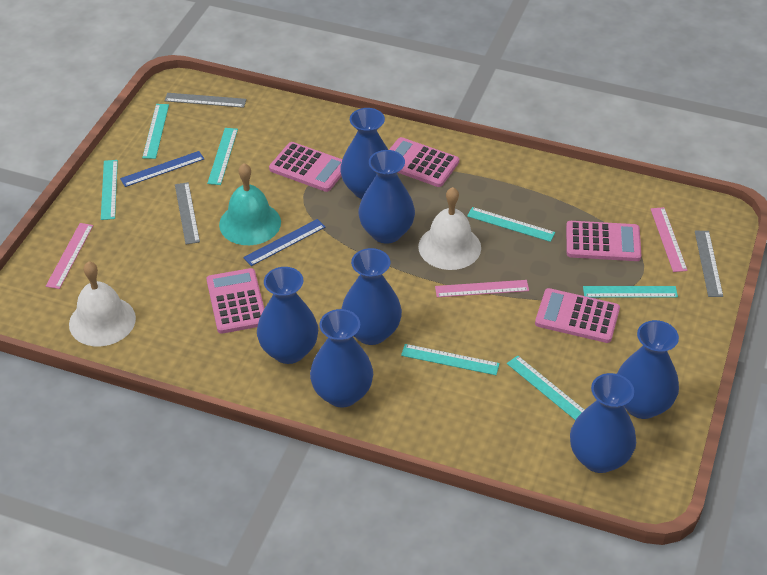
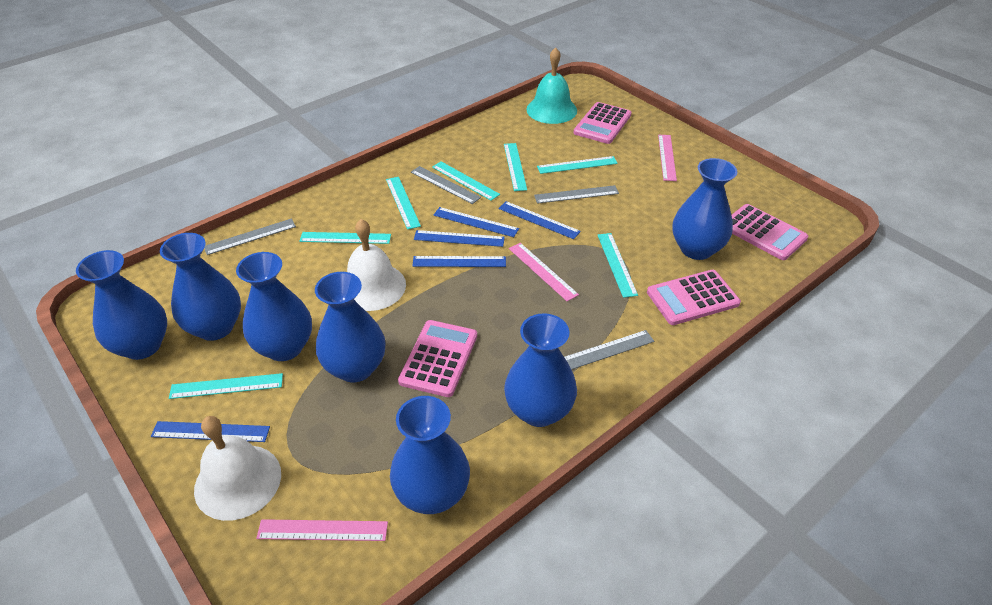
blue ruler: [120,151,204,187] [243,219,325,266] = 2 -> [151,421,270,442] [412,256,506,267] [414,230,505,247] [433,207,519,237] [498,201,581,239] = 5
grey ruler: [164,93,247,108] [175,182,200,244] [695,231,723,297] = 3 -> [204,219,296,255] [411,166,481,204] [534,185,619,204] [564,330,654,370] = 4
pink calculator: [207,268,264,334] [269,142,342,192] [389,137,459,187] [535,288,620,343] [566,221,641,261] = 5 -> [398,320,477,397] [574,102,632,144] [647,270,741,325] [731,204,809,260] = 4

